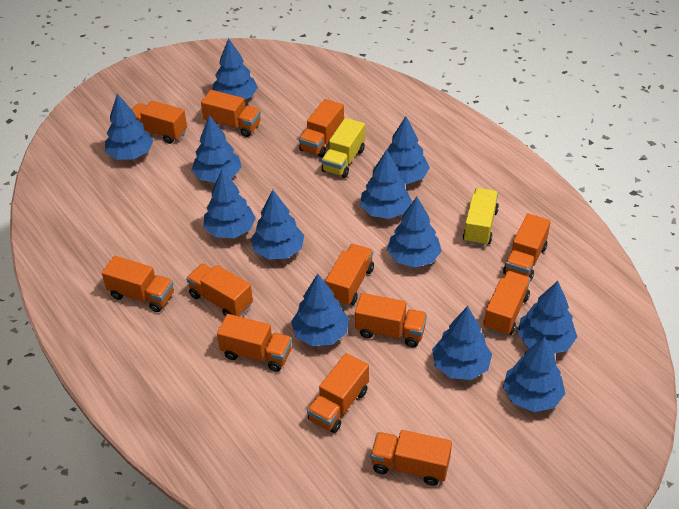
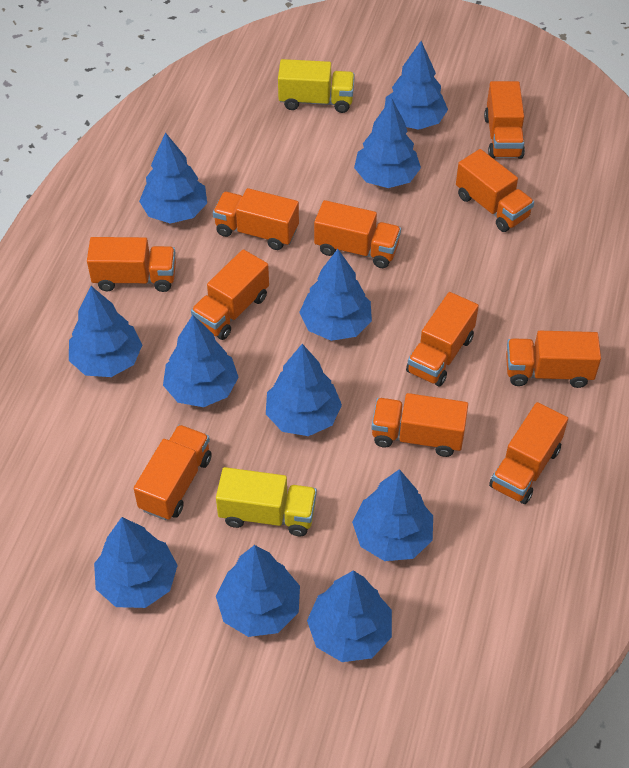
blue tree: [105,94,153,160] [192,115,242,183] [204,170,256,238] [212,38,258,100] [251,190,304,260] [291,273,349,346] [360,149,412,219] [387,116,430,184] [387,197,442,268] [432,306,492,380] [503,336,565,412] [518,281,577,354] = 12 -> [69,286,142,377] [94,517,178,608] [139,132,207,224] [163,315,239,407] [216,545,300,637] [266,344,342,436] [299,249,372,341] [307,570,392,662] [352,469,433,561] [354,98,421,188] [385,41,448,130] = 11
orange truck: [102,256,174,312] [132,101,187,144] [186,263,253,317] [201,90,261,137] [217,314,292,372] [299,99,344,157] [307,353,369,433] [325,244,374,306] [355,293,427,348] [371,430,452,486] [484,271,531,336] [503,213,551,281] = 12 -> [87,237,176,292] [133,425,212,520] [191,249,269,340] [213,188,299,250] [314,200,401,268] [372,393,468,457] [406,292,479,387] [456,149,534,232] [484,81,525,159] [489,402,568,504] [506,331,601,388] = 11

